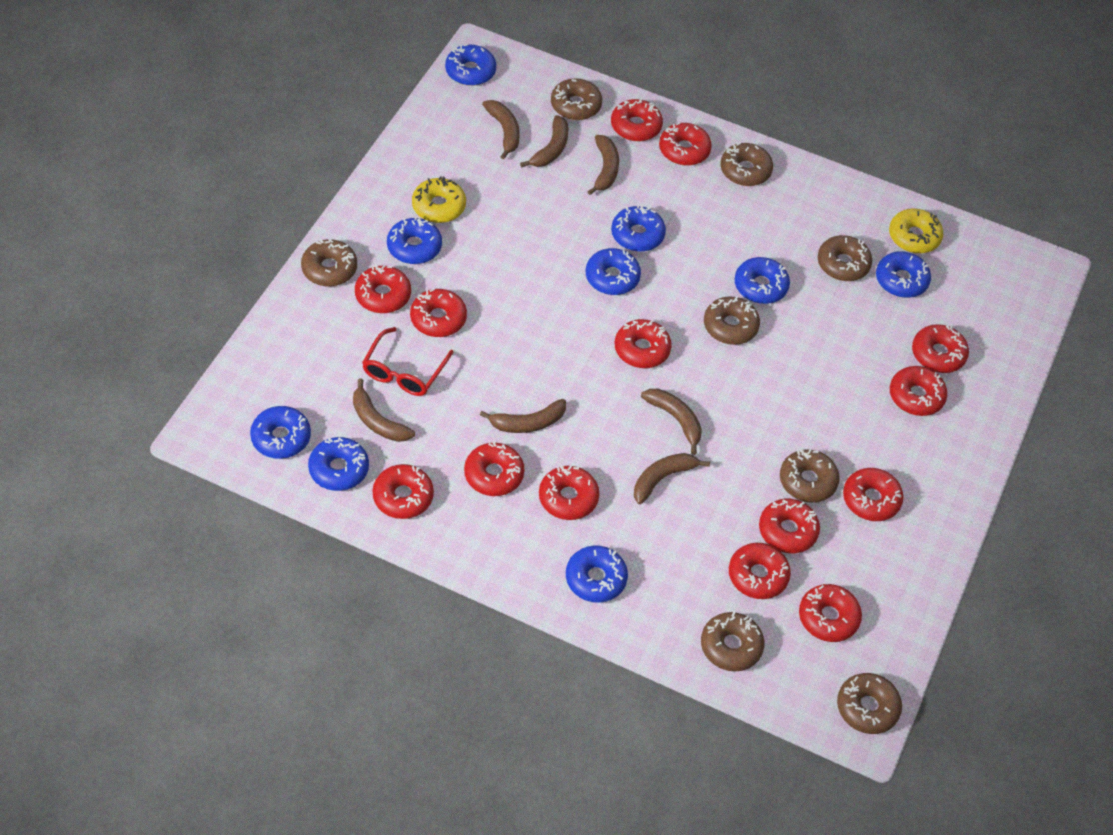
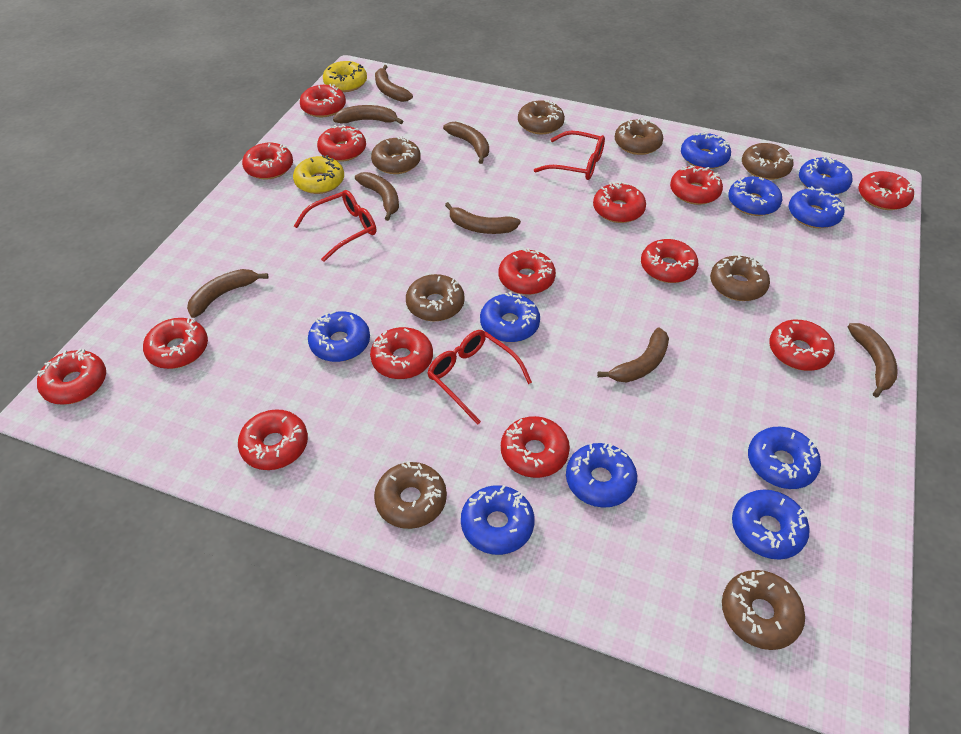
blue donut: [250,406,311,459] [308,437,369,491] [387,217,442,264] [445,44,496,86] [566,545,628,603] [586,248,641,295] [611,205,666,252] [735,257,790,304] [876,251,931,298] = 9 -> [308,311,370,362] [461,485,535,555] [480,292,540,342] [566,443,637,508] [681,132,731,169] [728,177,782,216] [732,489,810,560] [748,427,821,489] [789,186,844,228] [799,156,852,195] = 10
brown banana: [353,379,415,442] [480,399,566,433] [482,100,520,159] [520,115,568,168] [587,135,619,195] [634,453,710,504] [641,389,702,455] = 7 -> [187,269,269,318] [333,105,403,124] [355,172,399,221] [375,65,413,102] [443,121,489,164] [445,202,521,234] [597,327,669,382] [848,323,898,398] = 8
red glasses: [362,327,454,396] = 1 -> [294,190,376,262] [427,330,532,425] [534,131,605,180] = 3

